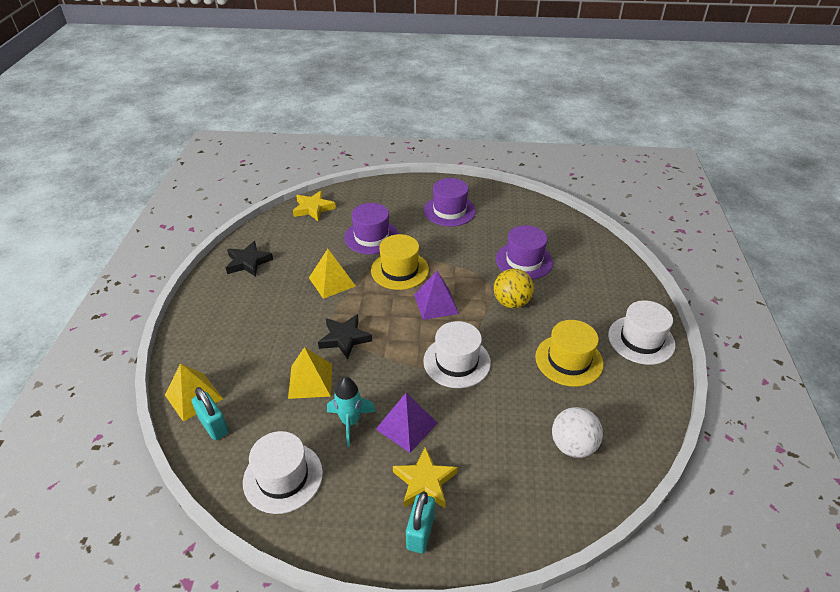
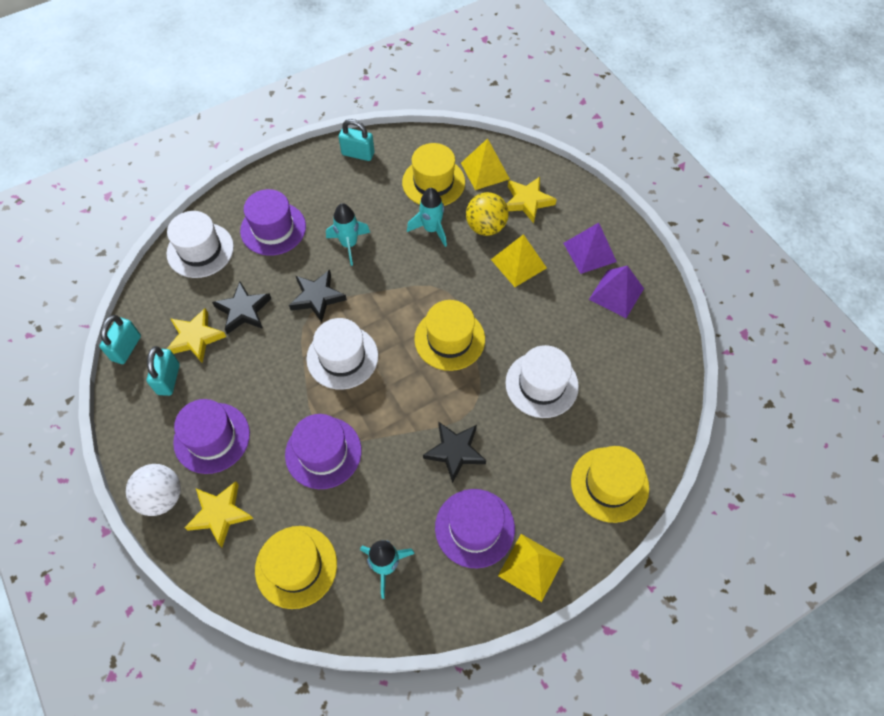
black star: [226,241,273,277] [318,314,372,359] = 2 -> [212,281,271,334] [289,270,347,322] [423,422,486,483] = 3
purple hat: [344,203,399,254] [424,178,476,226] [496,225,553,280] = 3 -> [173,399,250,474] [240,189,306,256] [285,414,362,489] [435,489,515,568] = 4
turquoise padlock: [192,387,229,440] [406,492,435,553] = 2 -> [99,315,141,364] [147,346,180,396] [339,119,374,161] = 3
turquoise rocket: [327,377,376,447] = 1 -> [326,203,370,266] [360,540,415,599] [407,188,447,247] = 3
yellow hat: [371,234,429,290] [535,320,604,387] = 2 -> [255,526,337,609] [402,143,465,206] [414,300,485,371] [571,446,649,523] = 4
yellow star: [293,191,336,221] [393,446,458,508] = 2 -> [167,308,226,363] [184,481,253,548] [507,177,557,223] = 3

